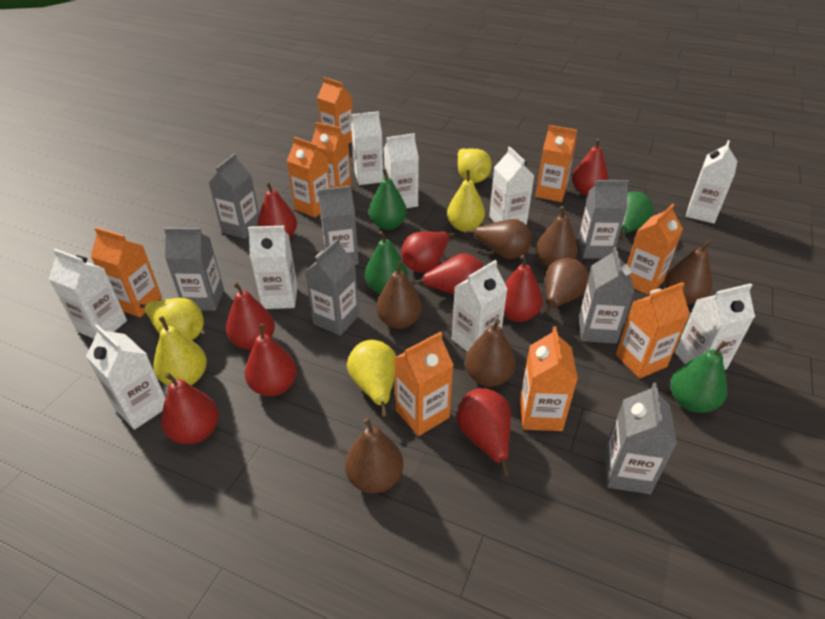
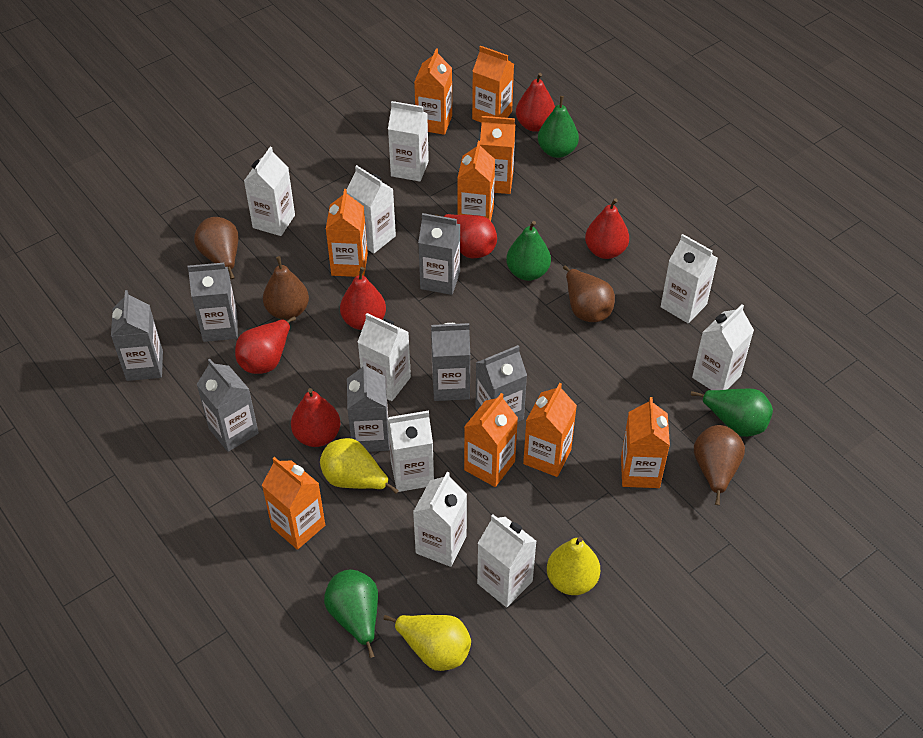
brown pear: [345,417,403,493] [376,261,422,329] [464,219,532,259] [465,319,516,387] [536,206,578,267] [545,258,589,315] [665,240,713,304] = 7 -> [194,217,238,279] [263,256,309,320] [563,266,615,322] [694,425,745,505] = 4
red pear: [161,373,219,444] [226,282,275,350] [245,324,297,396] [257,182,297,238] [402,232,454,272] [411,253,483,294] [457,388,511,476] [504,255,543,322] [572,138,609,196] = 9 -> [235,316,296,374] [291,388,341,447] [340,267,386,330] [435,214,497,258] [516,73,555,132] [585,198,629,259] = 6
yellow pear: [140,298,204,340] [153,316,207,386] [347,340,396,417] [447,170,485,232] [456,148,492,183] = 5 -> [320,438,399,494] [383,615,471,671] [547,537,600,595] = 3

